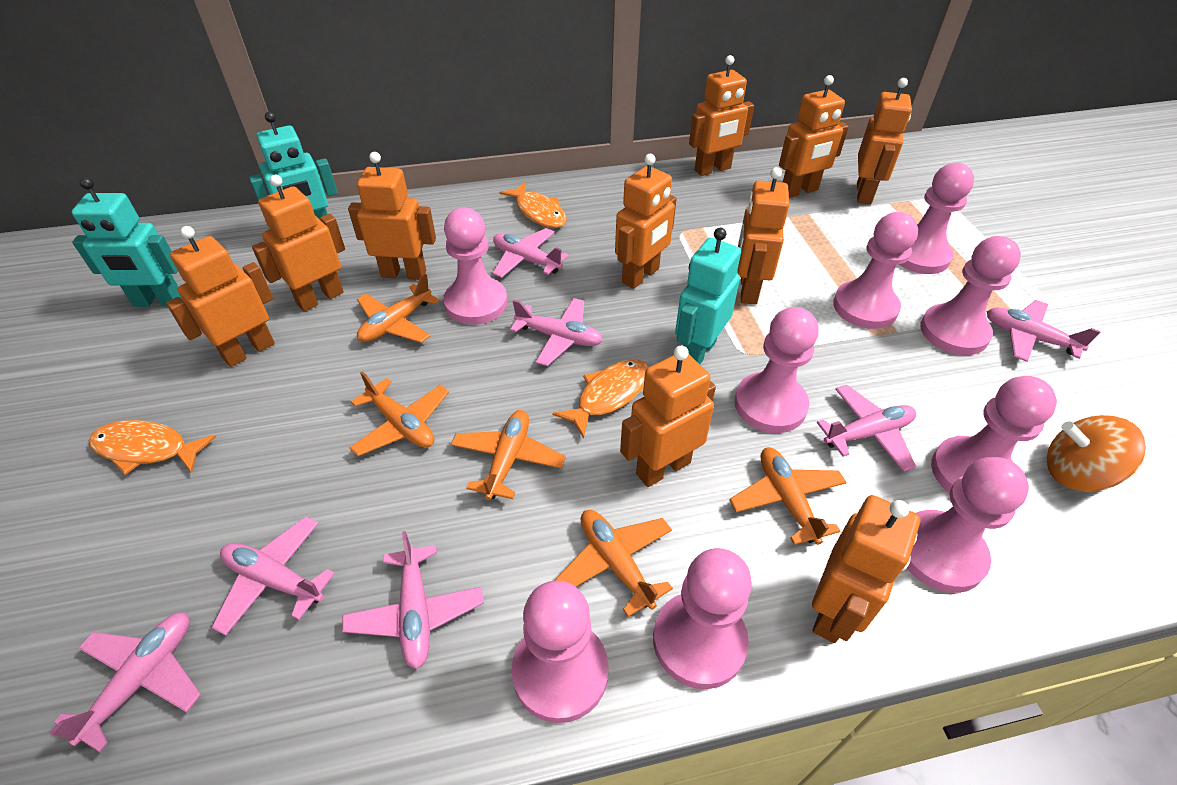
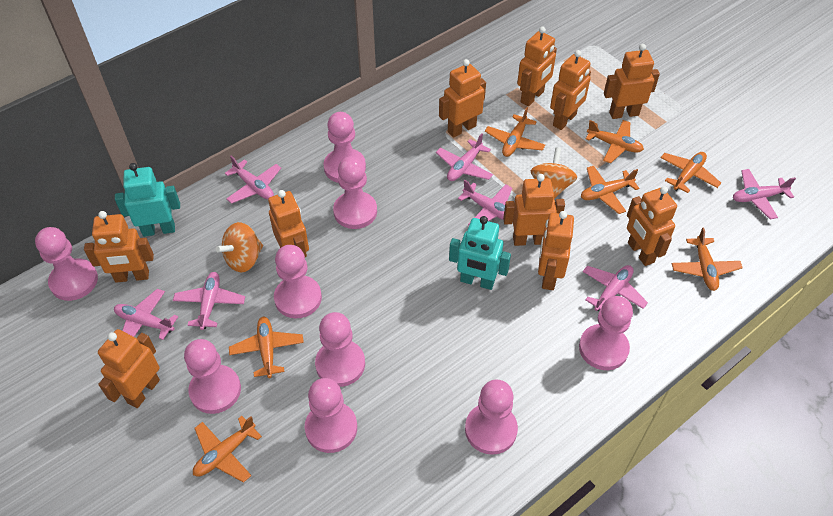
orange fish: [89,420,216,475] [500,182,567,228] [552,359,649,438] = 3 -> none = 0
orange plane: [349,371,449,456] [357,274,440,343] [451,410,566,500] [554,510,673,617] [729,447,847,545] = 5 -> [193,416,262,483] [229,317,304,378] [485,107,545,157] [581,166,639,214] [586,120,644,163] [661,152,721,193] [672,228,743,291] = 7
orange spinning top: [1047,415,1146,491] = 1 -> [216,222,263,272] [531,147,577,199] = 2
turquoise robot: [72,177,182,307] [249,112,338,219] [675,228,741,364] = 3 -> [115,163,180,237] [449,216,511,290] = 2

